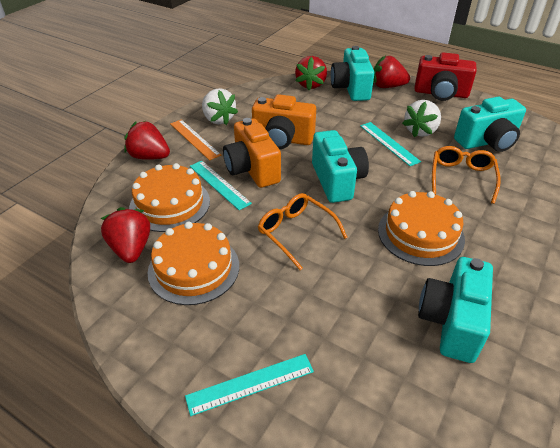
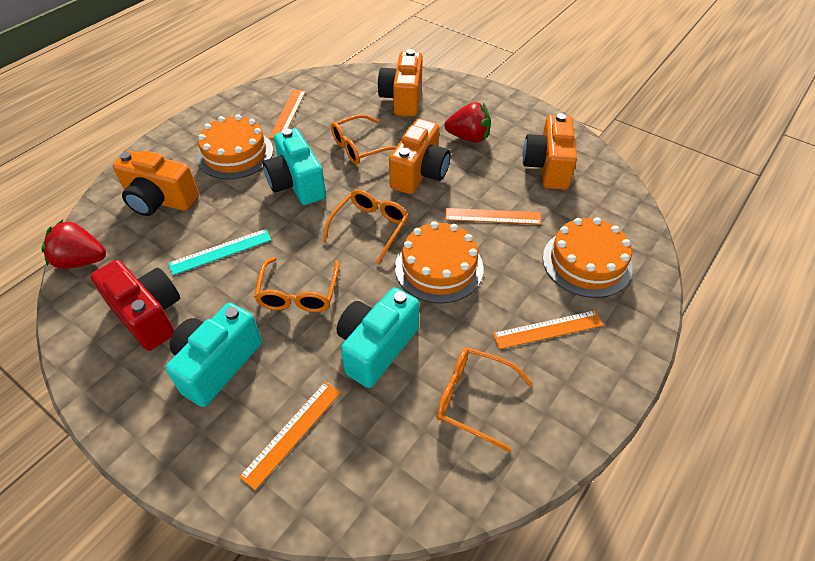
orange camera: [223,118,281,188] [252,94,316,149] = 2 -> [113,150,199,216] [378,49,423,117] [389,119,450,194] [523,113,577,190] = 4
orange glasses: [258,193,348,270] [432,146,501,204] = 2 -> [254,257,339,312] [322,190,409,265] [331,114,397,165] [436,347,533,452] = 4
orange ruler: [170,119,221,160] = 1 -> [239,382,341,490] [269,90,306,139] [445,208,542,225] [493,310,604,349] = 4
red strawberry: [100,207,150,263] [124,121,170,160] [295,56,327,90] [373,56,410,88] = 4 -> [41,220,106,269] [445,102,491,143] = 2
turquoise camera: [312,130,369,203] [331,46,374,101] [418,257,493,363] [454,96,526,152] = 4 -> [165,303,262,407] [263,128,326,205] [337,287,419,388] = 3
turquoise ruler: [185,354,314,416] [190,161,252,210] [360,122,421,166] = 3 -> [168,229,271,275] = 1
white strawberry: [202,88,238,125] [402,100,441,137] = 2 -> none = 0

